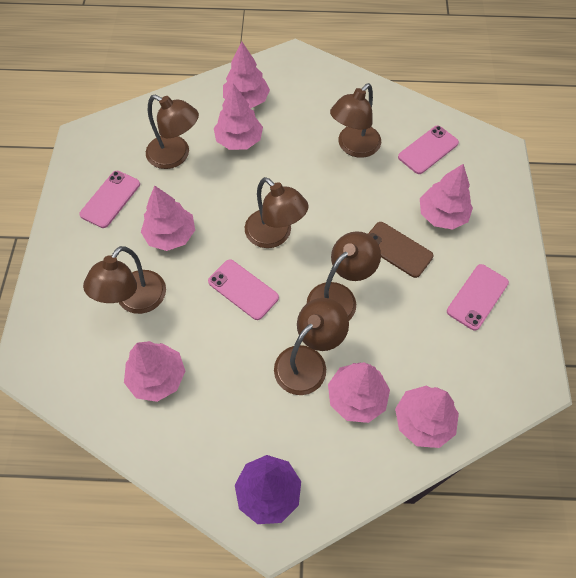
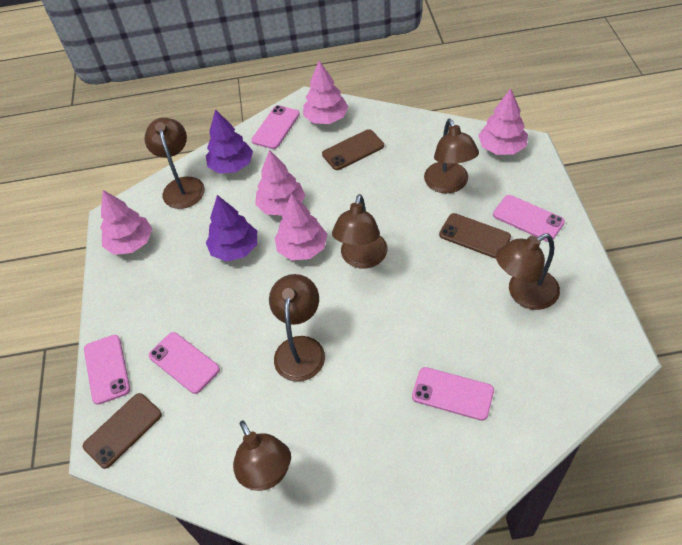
brown phone: [368,222,434,278] = 1 -> [83,393,162,469] [322,129,384,170] [439,213,511,258] = 3
pink phone: [79,171,140,228] [208,259,279,320] [398,126,459,174] [447,264,509,331] = 4 -> [84,335,130,405] [149,332,220,394] [251,105,300,149] [412,367,494,421] [493,195,565,242] = 5
pink tree: [124,341,185,402] [141,186,195,251] [214,83,263,150] [223,41,270,108] [328,362,390,423] [395,386,459,448] [420,164,473,230] = 7 -> [100,190,152,255] [255,150,305,216] [275,194,327,260] [303,61,348,124] [478,88,528,155] = 5
purple tree: [235,455,301,524] = 1 -> [206,109,253,174] [206,195,257,262] = 2

